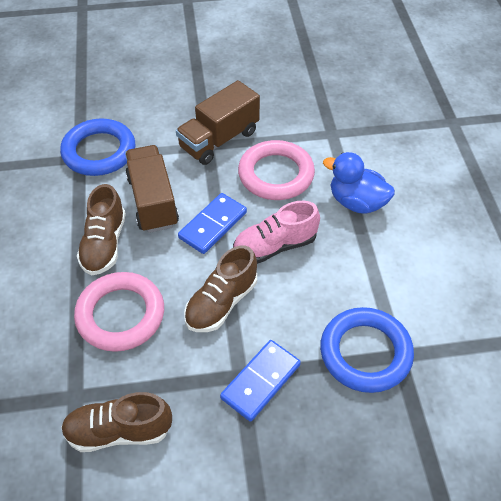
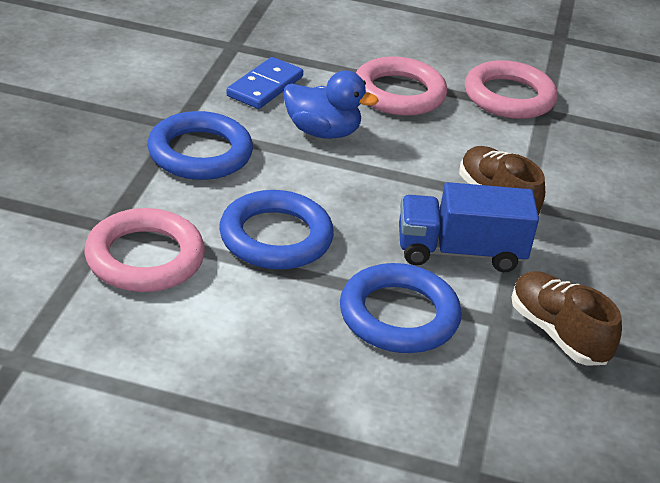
blue domino: [178,193,247,254] [220,340,301,422] = 2 -> [226,57,303,109] = 1
blue ring: [60,118,135,176] [320,307,414,393] = 2 -> [147,111,253,180] [219,190,334,270] [340,263,462,353] = 3
blue truck: none = 0 -> [399,182,539,272] = 1
brown shoe: [61,392,172,452] [77,184,126,276] [184,246,257,332] = 3 -> [459,146,545,216] [511,271,622,366] = 2
brown truck: [125,145,179,233] [176,80,260,165] = 2 -> none = 0
pink ring: [74,272,164,352] [238,140,315,200] = 2 -> [84,208,205,292] [356,56,447,116] [465,60,558,119] = 3
pink shoe: [233,201,320,264] = 1 -> none = 0

